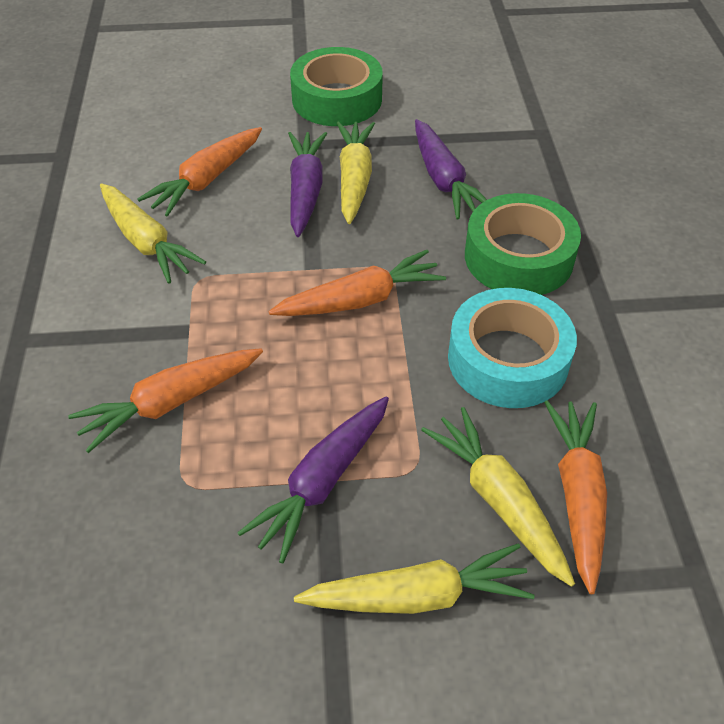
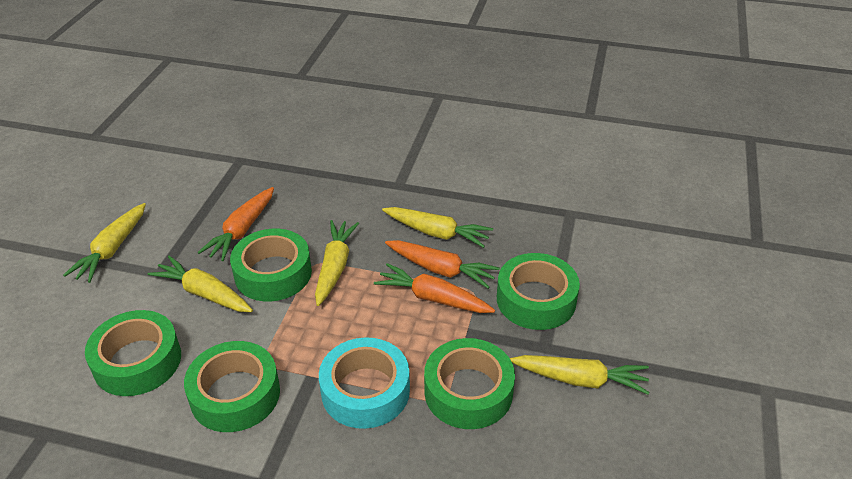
green tape: [290,47,383,126] [465,193,581,295] = 2 -> [85,310,181,396] [184,341,280,432] [230,229,312,301] [424,338,515,429] [497,253,580,330] = 5
orange carrot: [68,348,263,453] [137,127,262,217] [269,250,446,316] [544,400,607,594] = 4 -> [198,187,274,261] [374,263,495,313] [385,240,500,289] = 3
purple carrot: [237,396,389,563] [288,132,327,237] [415,119,487,220] = 3 -> none = 0
yellow carrot: [100,183,206,284] [294,543,535,614] [337,121,375,224] [421,407,575,587] = 4 -> [63,203,146,283] [148,256,253,312] [315,220,359,306] [382,207,493,248] [510,355,650,395] = 5

